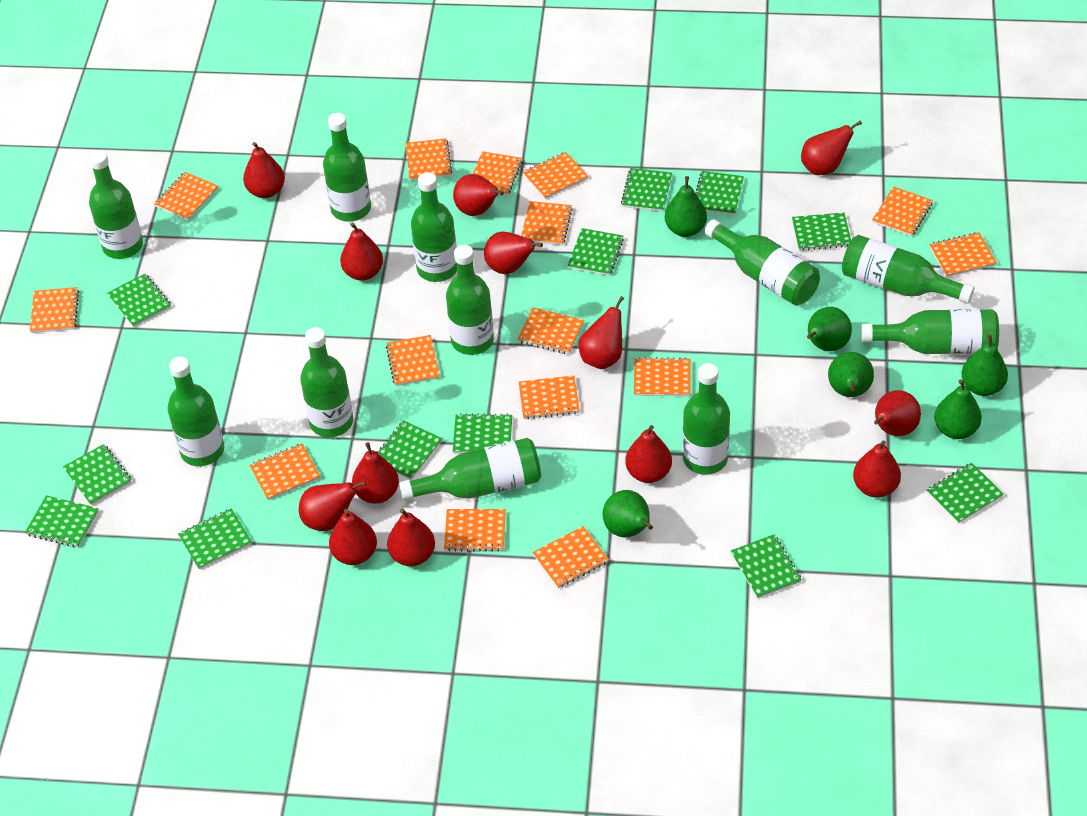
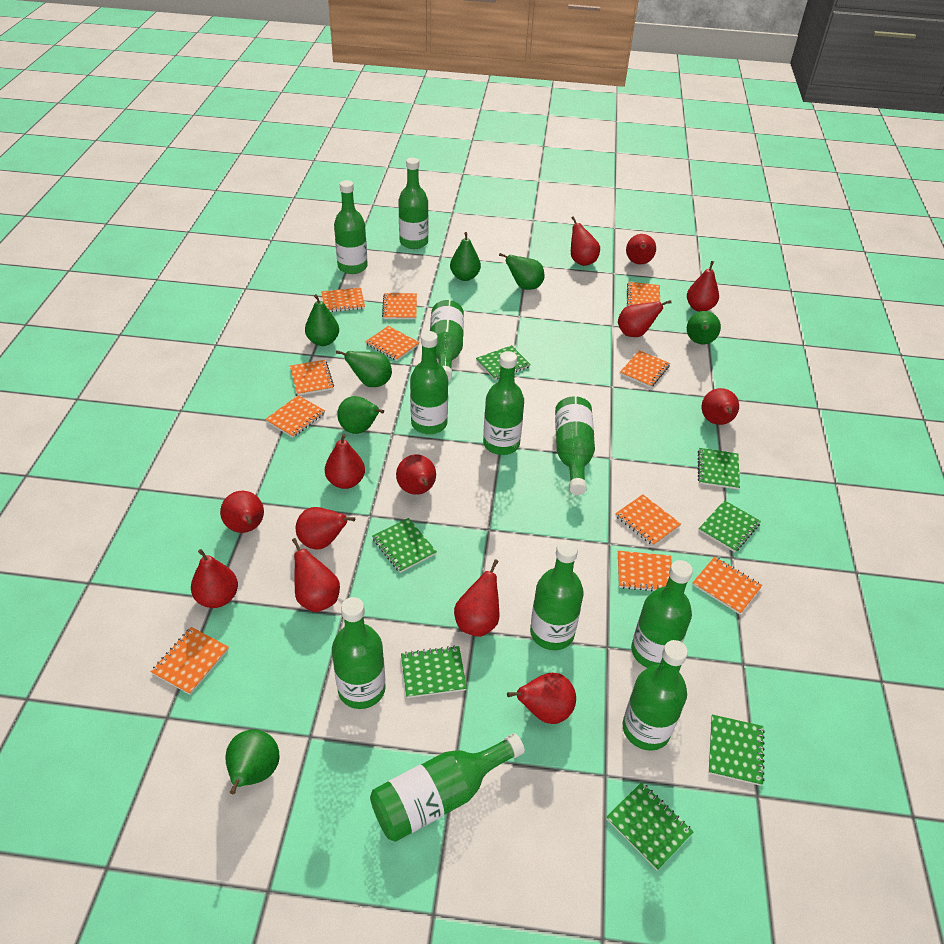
green notebook: [25,495,99,548] [63,444,131,505] [107,274,171,327] [178,509,252,569] [377,420,442,480] [453,413,512,453] [568,228,624,276] [621,168,672,212] [695,171,744,215] [731,534,802,598] [792,212,851,251] [927,463,1004,524] = 12 -> [372,518,437,573] [401,646,467,698] [476,345,531,380] [606,782,693,870] [698,448,740,490] [698,500,761,552] [709,715,765,786] = 7
green pear: [603,490,653,537] [665,176,707,237] [807,307,852,351] [828,352,874,397] [934,379,982,439] [961,334,1008,396] = 6 -> [225,729,280,794] [305,294,339,346] [336,350,392,387] [337,396,384,434] [450,232,481,281] [499,253,544,290] [687,311,721,344] = 7
orange notebook: [30,287,79,333] [154,172,218,220] [249,443,320,500] [386,335,440,386] [405,138,452,181] [444,509,506,552] [473,151,522,196] [517,307,584,354] [519,375,580,419] [521,201,573,245] [523,152,588,199] [532,526,609,588] [634,357,691,396] [872,186,933,236] [929,232,997,277] = 15 -> [151,627,229,695] [265,395,325,438] [290,360,334,395] [321,288,365,312] [365,326,420,361] [382,293,417,319] [615,494,681,546] [618,551,672,591] [620,350,670,388] [627,282,660,306] [692,557,762,614] = 11

